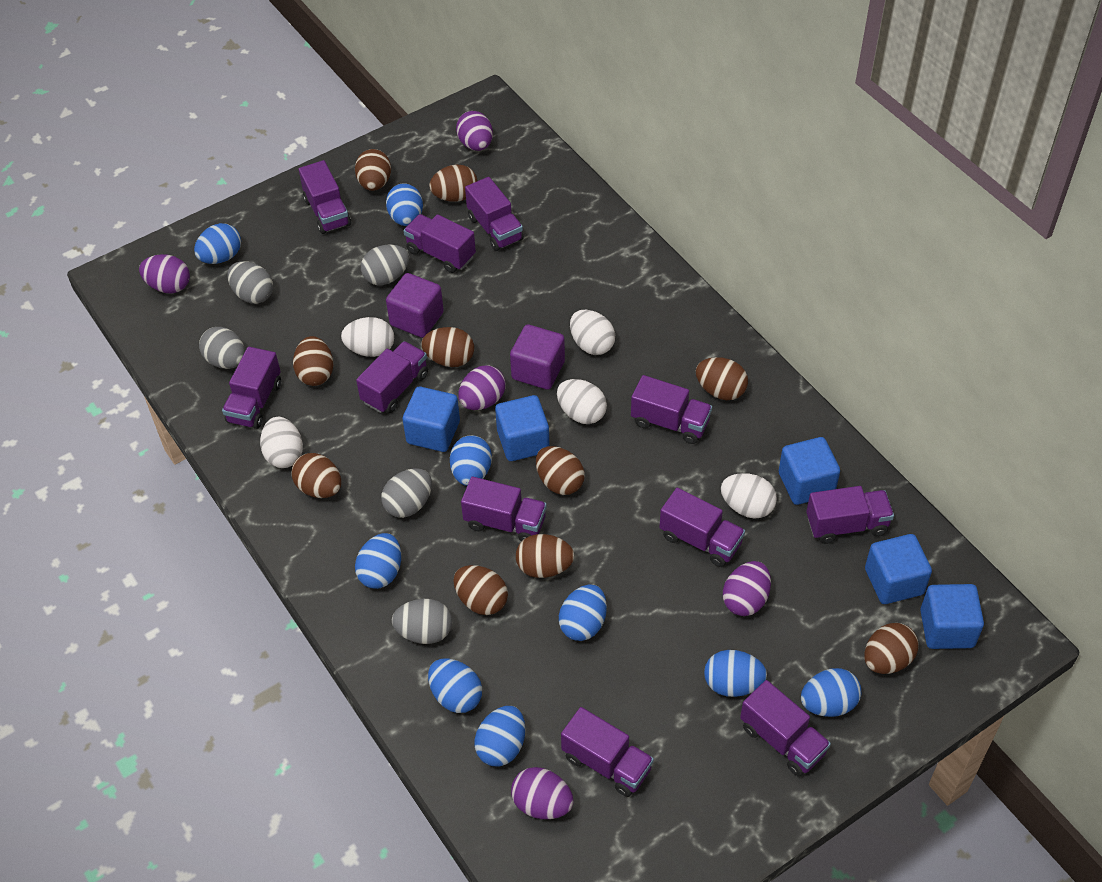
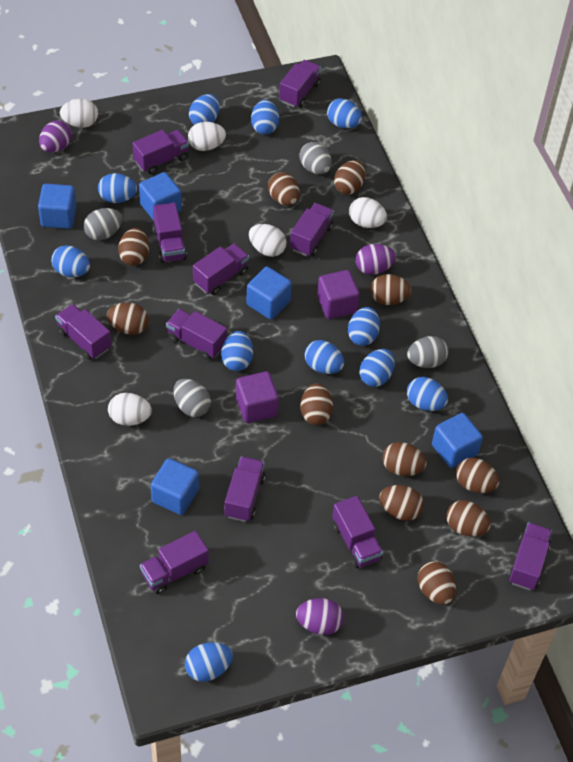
blue egg: [194,223,241,264] [355,533,401,589] [386,183,423,226] [428,659,482,713] [450,435,492,486] [474,706,525,767] [559,585,607,641] [704,650,767,697] [801,668,861,717] = 9 -> [51,245,90,277] [98,173,137,203] [185,642,233,682] [189,94,220,125] [221,331,253,371] [251,100,279,135] [304,340,344,374] [327,99,362,128] [348,307,380,346] [360,349,395,387] [407,377,448,411] = 11
brown egg: [291,453,341,498] [293,336,333,386] [355,149,391,191] [421,327,474,367] [429,165,477,202] [454,565,508,615] [516,534,574,578] [536,446,585,495] [696,357,748,400] [864,623,919,674] = 10 -> [107,303,149,335] [118,228,149,266] [268,172,300,206] [301,383,333,425] [334,160,365,195] [370,274,411,305] [379,485,424,521] [382,442,427,476] [418,561,456,605] [446,500,491,537] [456,458,499,493] = 11
grey egg: [199,327,245,369] [227,261,273,304] [361,245,409,285] [381,468,432,518] [392,599,453,644] = 5 -> [84,208,122,240] [173,379,211,417] [299,142,332,174] [407,336,449,368] = 4
purple egg: [139,254,190,293] [456,111,493,151] [458,365,506,410] [511,767,574,819] [723,561,771,616] = 5 -> [39,120,72,153] [296,598,344,635] [356,244,396,275] = 3

